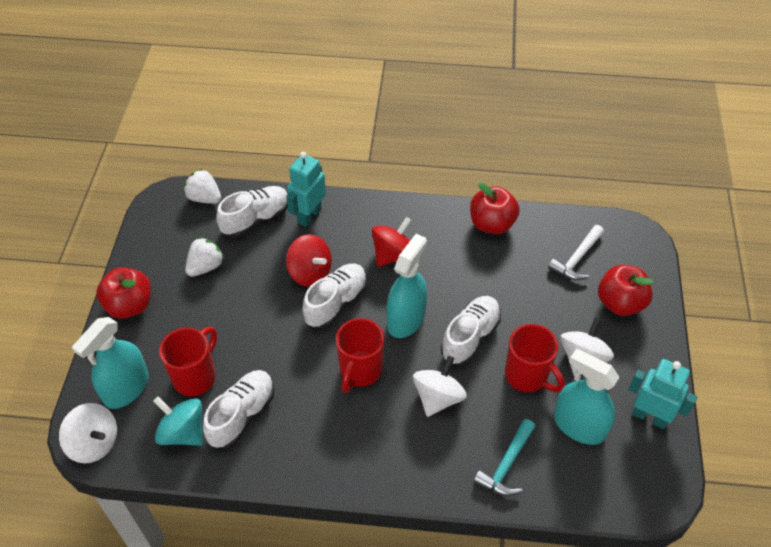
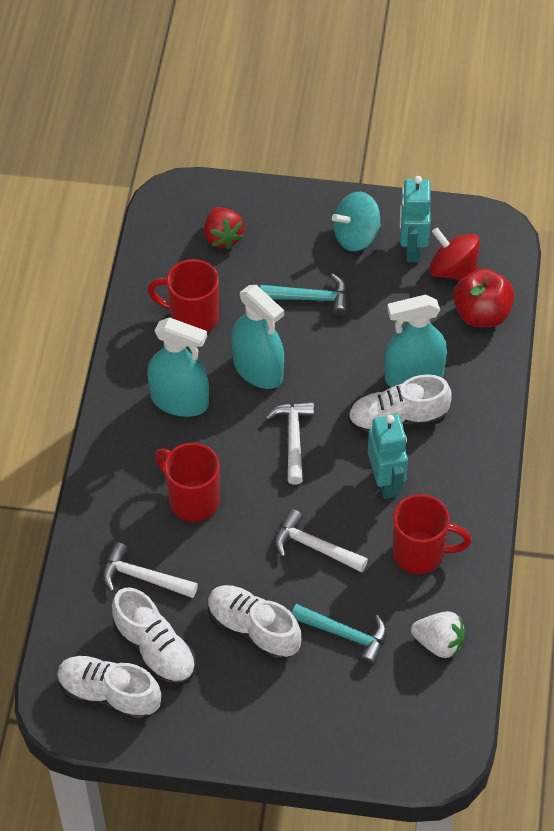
red apple: [96,267,151,319] [470,182,520,234] [598,265,654,316] = 3 -> [453,269,515,327] = 1
red spinning top: [286,234,332,287] [372,217,411,267] = 2 -> [429,227,480,280] = 1
red strawberry: none = 0 -> [204,207,244,249] = 1
turquoise hammer: [473,419,535,496] = 1 -> [260,274,348,316] [292,604,387,666] = 2
white hammer: [548,225,604,280] = 1 -> [103,542,198,598] [265,402,314,484] [275,509,368,573] = 3
white spinning top: [59,403,117,463] [413,356,467,417] [560,317,614,375] = 3 -> none = 0
white strawberry: [184,169,221,204] [185,237,224,277] = 2 -> [411,611,465,658] = 1

